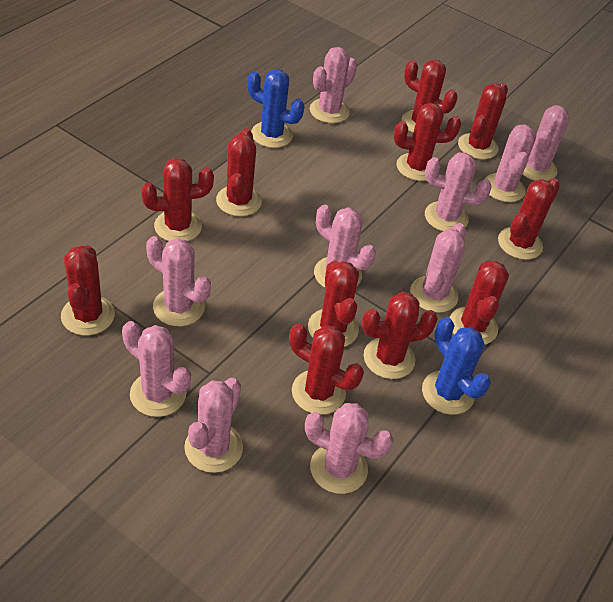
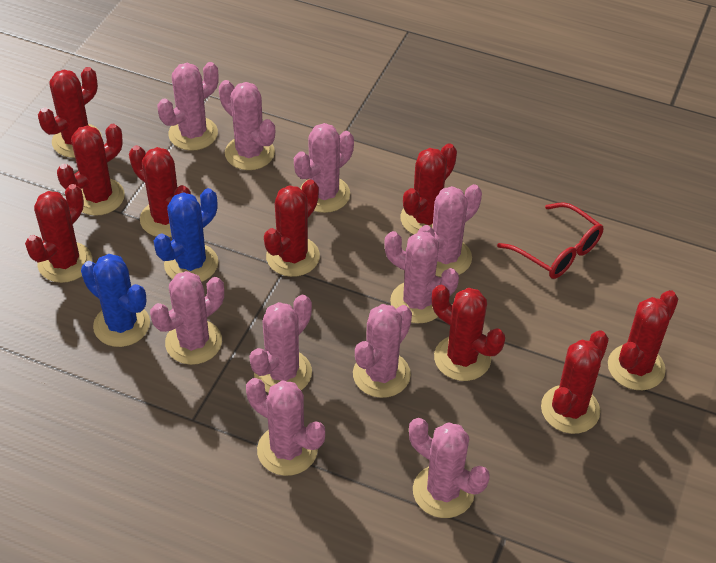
red cactus: [61,245,115,336] [141,158,214,241] [216,128,262,216] [289,324,364,415] [308,260,359,347] [362,292,438,379] [394,103,461,181] [402,60,458,133] [449,260,509,345] [458,82,508,159] [498,178,560,260] = 11 -> [25,184,92,283] [38,67,102,158] [57,124,125,216] [129,145,191,237] [264,180,320,277] [401,143,457,235] [432,285,505,381] [541,330,609,434] [608,290,678,390] = 9
red glasses: none = 0 -> [497,202,603,279] = 1

